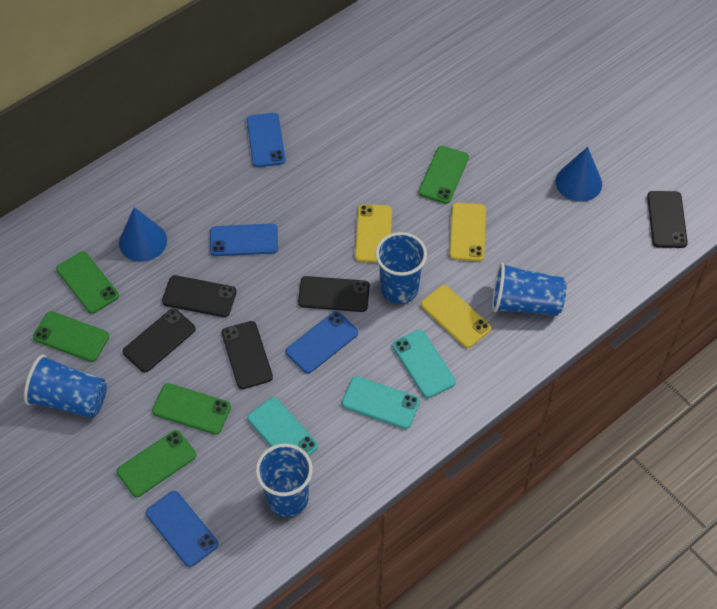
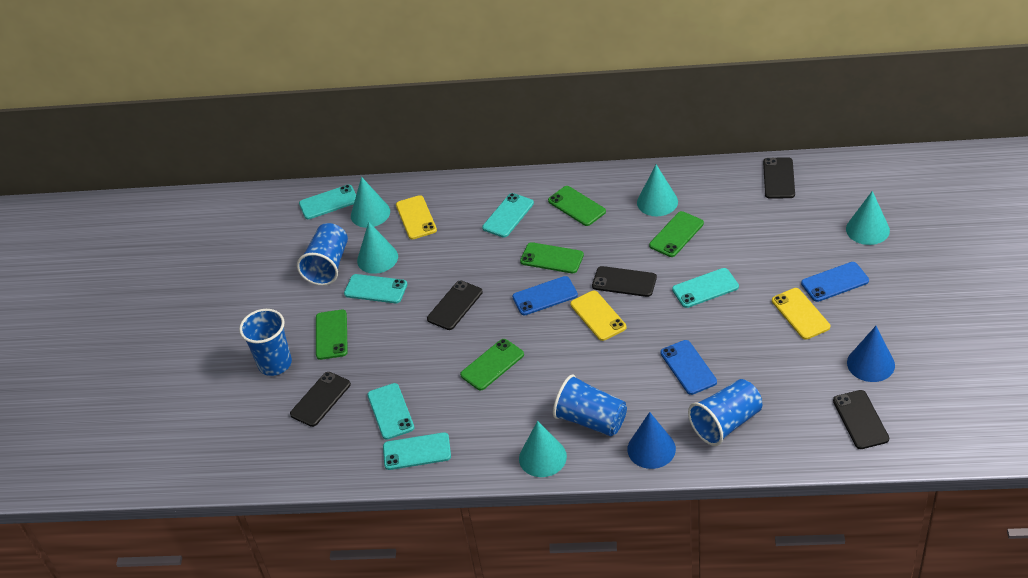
blue phone: [146,491,218,567] [210,223,278,256] [247,113,285,167] [286,311,358,374] = 4 -> [512,276,578,315] [660,340,717,395] [801,262,869,302] = 3
turquoise cone: none = 0 -> [351,177,390,228] [357,222,398,274] [519,421,567,477] [637,164,678,216] [846,191,890,245] = 5
turquoise phone: [247,397,318,456] [342,376,420,429] [392,330,456,398] = 3 -> [299,185,356,219] [344,274,407,303] [367,383,414,440] [383,432,451,470] [482,193,534,238] [672,268,739,308] = 6

